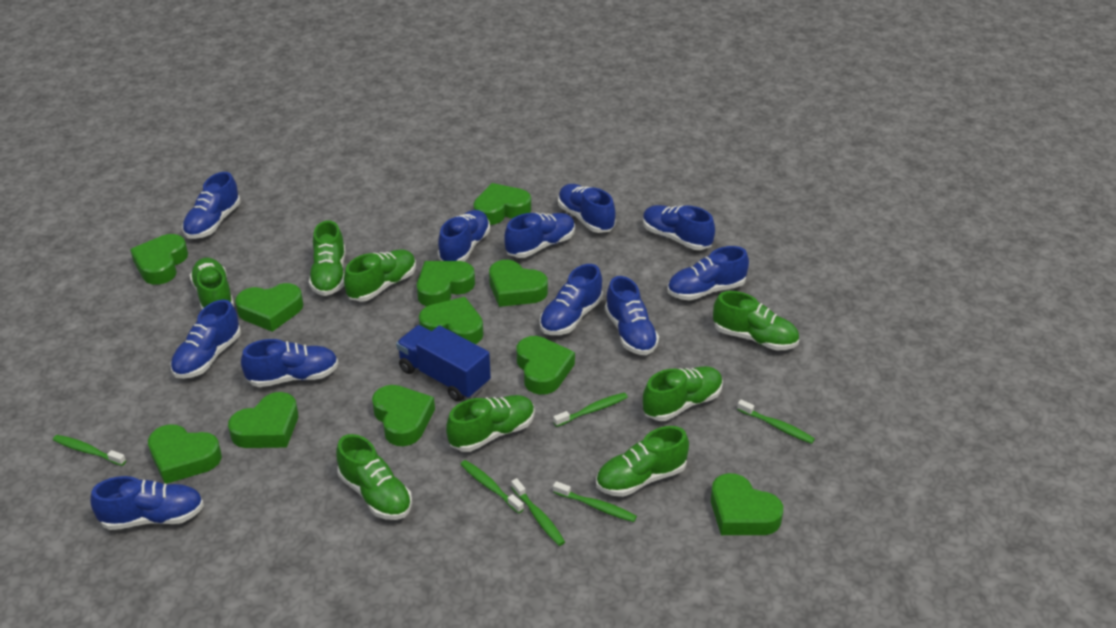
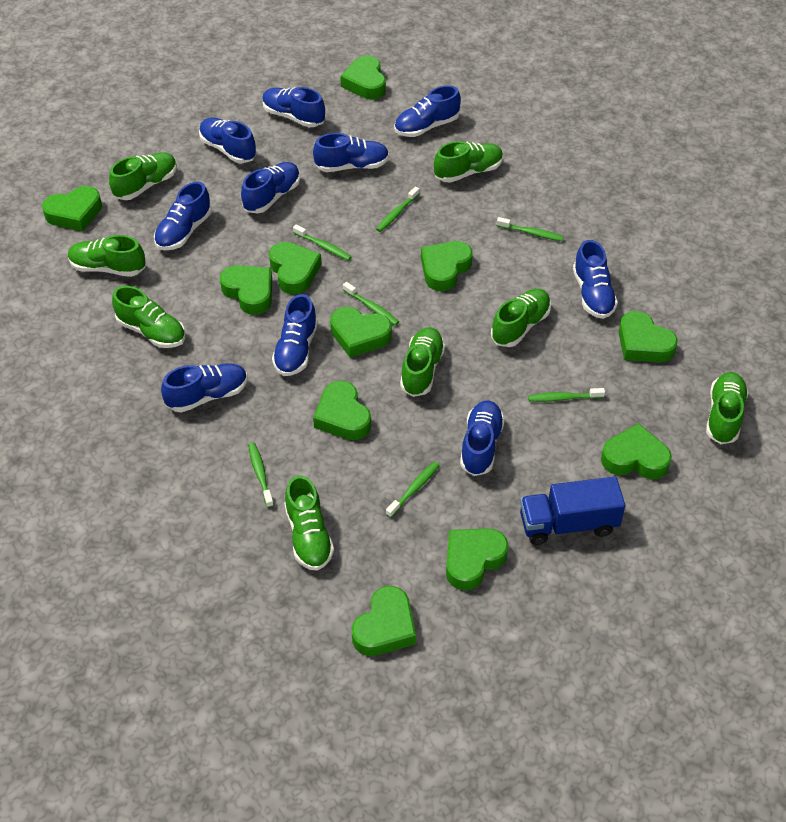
blue shoe: [90,476,204,530] [170,299,241,379] [182,172,240,239] [241,339,339,387] [438,210,490,262] [504,213,575,258] [540,264,603,335] [558,184,615,233] [605,276,659,355] [643,205,715,250] [667,246,749,301] = 11 -> [154,181,212,250] [161,363,248,413] [199,117,257,163] [241,162,300,213] [262,87,325,127] [272,294,318,376] [313,133,389,172] [394,85,461,137] [460,401,505,476] [573,240,618,319] = 10
green toothbrush: [53,435,126,466] [460,460,524,513] [511,478,565,546] [553,392,628,427] [553,481,637,522] [737,399,815,444] = 6 -> [248,443,274,508] [293,224,352,261] [343,282,399,325] [376,187,419,232] [386,462,440,518] [497,217,564,241] [528,388,605,402] = 7

